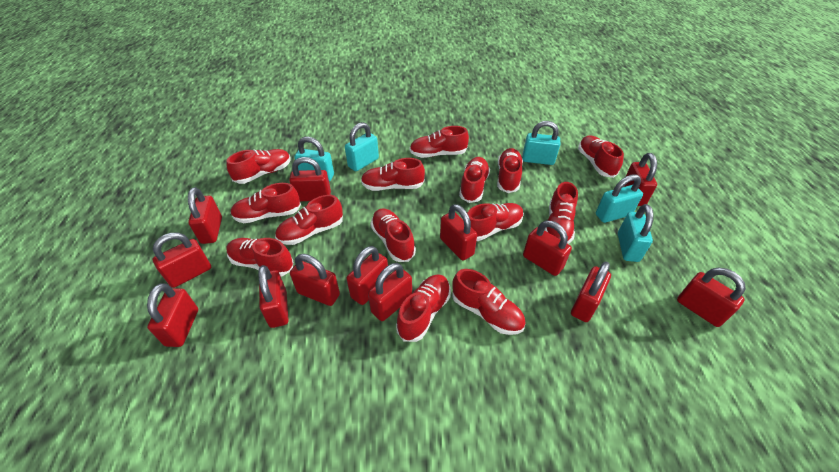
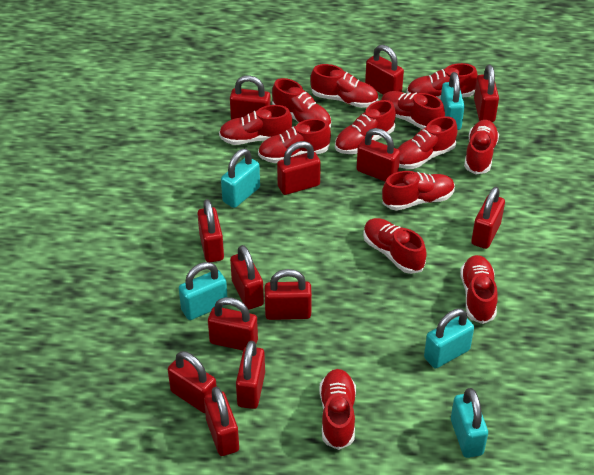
red shoe: [226,238,294,276] [227,149,291,184] [230,183,301,223] [275,195,343,245] [361,158,425,191] [371,208,416,262] [396,274,451,342] [410,126,469,158] [452,269,526,335] [459,157,490,203] [467,203,524,241] [497,148,523,193] [545,182,578,244] [578,135,624,178] = 14 -> [219,105,292,145] [258,119,331,163] [272,78,331,127] [310,64,378,108] [319,369,356,450] [335,100,396,154] [363,218,427,274] [381,91,445,129] [382,171,455,211] [397,116,457,169] [406,63,478,99] [460,255,498,324] [464,120,499,175] = 13

